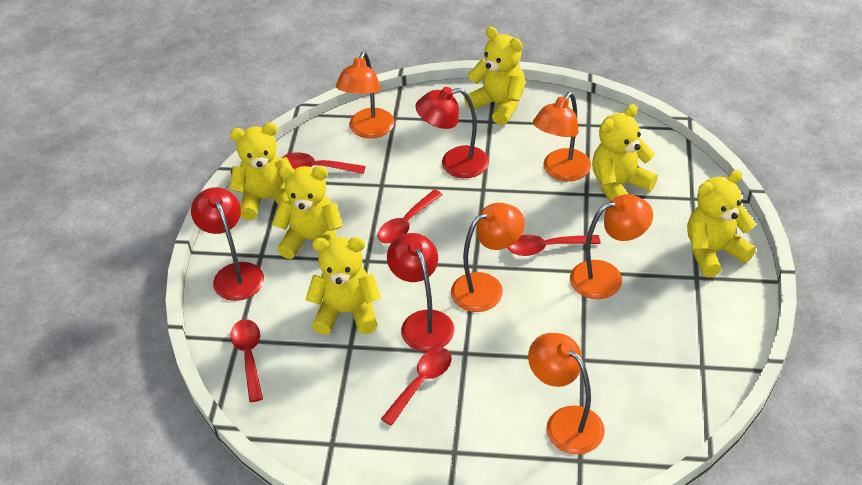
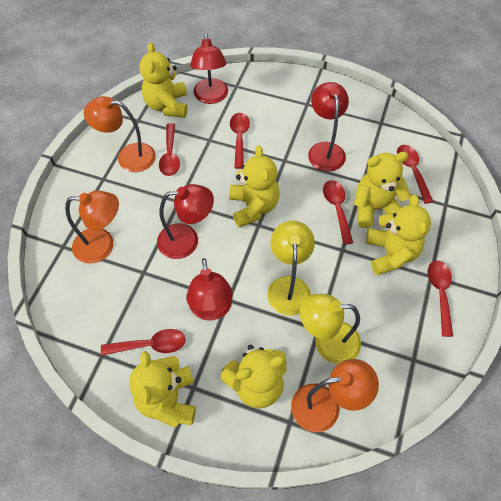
orange lamp: [336,51,395,139] [451,203,525,312] [528,333,605,454] [533,92,591,182] [570,194,653,299] = 5 -> [65,191,119,264] [84,96,156,172] [291,359,379,432] = 3
red lamp: [191,187,264,301] [387,233,454,352] [416,87,489,178] = 3 -> [157,184,214,259] [186,258,233,321] [190,33,228,104] [308,82,349,172] = 4
red spoon: [231,319,263,402] [281,153,366,174] [377,190,443,244] [381,348,452,426] [507,235,601,256] = 5 -> [101,329,185,356] [159,123,180,176] [230,113,250,169] [323,180,353,245] [397,145,434,204] [428,260,453,337] = 6
yellow lamp: none = 0 -> [267,221,315,316] [300,294,361,364] = 2

